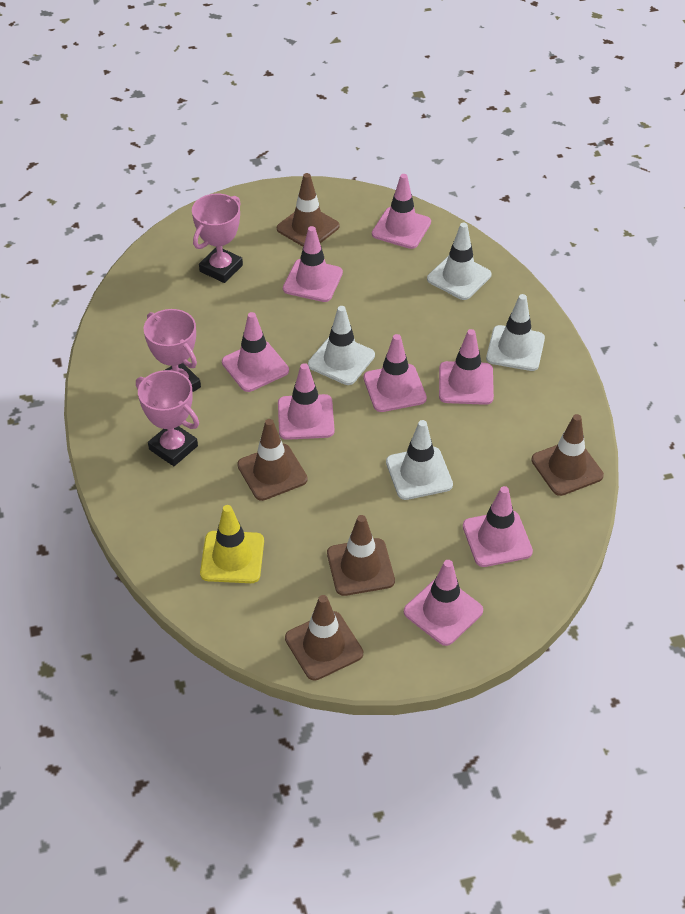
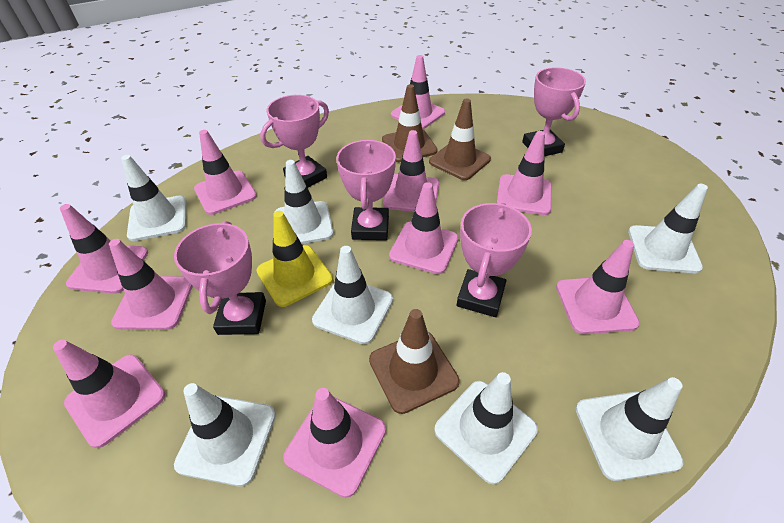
brown traffic cone: [237,419,308,501] [277,173,340,247] [285,595,363,681] [327,515,395,596] [531,414,604,496] = 5 -> [369,309,460,414] [382,84,438,162] [429,99,491,180] = 3
pink traffic cone: [222,312,289,392] [278,363,335,440] [283,226,343,302] [364,334,427,412] [372,174,431,249] [404,560,483,646] [439,329,494,405] [463,486,533,567] = 8 -> [53,340,165,448] [60,204,148,294] [109,239,193,330] [194,130,257,215] [283,388,386,498] [383,130,439,212] [389,182,458,274] [391,55,445,129] [497,131,552,215] [556,240,640,334] = 10
pink trophy: [136,370,199,466] [144,309,201,392] [192,194,243,283] = 3 -> [174,221,266,335] [260,95,329,188] [336,140,396,240] [457,203,532,317] [522,67,586,156] = 5
white traffic cone: [308,306,375,385] [386,420,453,500] [427,223,492,300] [486,294,545,371] = 4 -> [121,155,187,241] [174,383,276,487] [274,160,334,244] [312,246,393,344] [434,372,538,484] [576,377,683,481] [628,184,708,273] = 7

